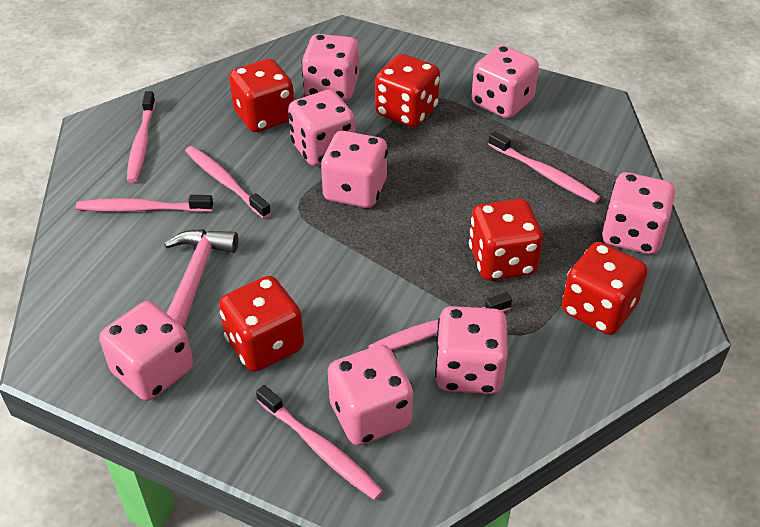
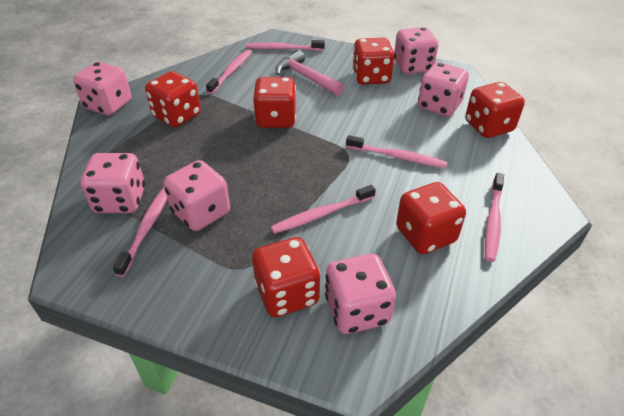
pink dice: [99,301,193,401] [288,90,355,166] [301,34,359,101] [321,131,388,208] [328,345,413,445] [435,306,508,394] [472,45,539,118] [602,172,675,254] = 8 -> [73,62,132,115] [80,153,145,213] [164,160,230,231] [325,254,396,334] [394,27,438,74] [418,62,469,117] = 6
red dice: [219,276,304,372] [229,59,294,132] [375,54,440,127] [469,199,543,281] [562,242,648,335] = 5 -> [145,71,201,127] [252,237,320,317] [253,77,296,128] [352,38,394,85] [396,182,466,254] [465,82,525,138] = 6

